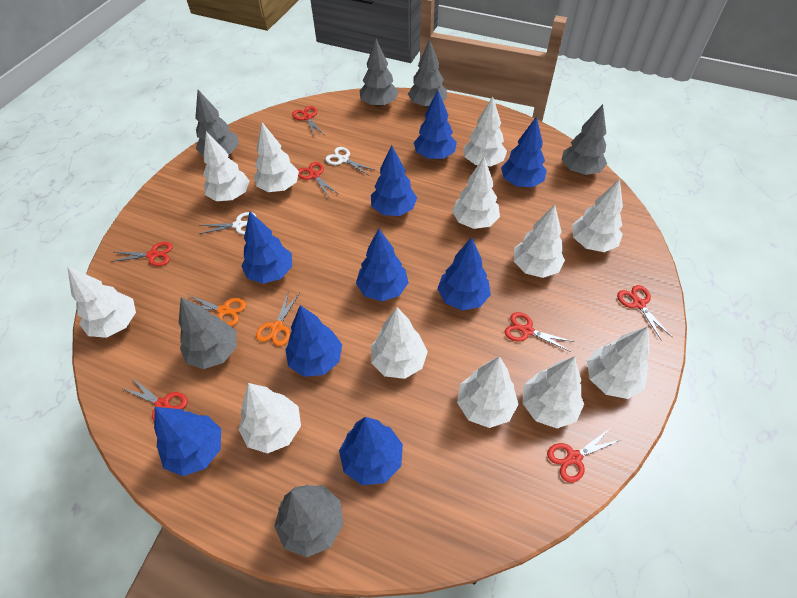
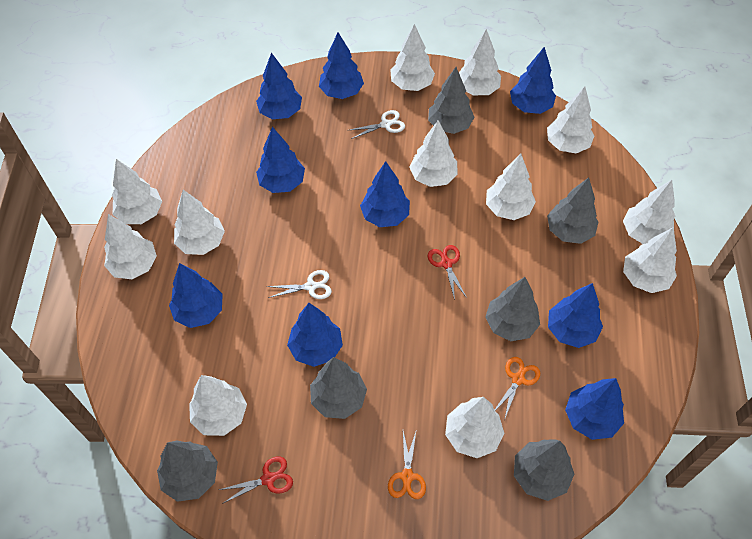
red scissors: [110,242,173,266] [124,378,188,422] [292,106,324,136] [298,162,337,197] [505,312,574,352] [547,429,620,483] [617,285,672,341] = 7 -> [219,456,293,504] [428,245,467,300] = 2

